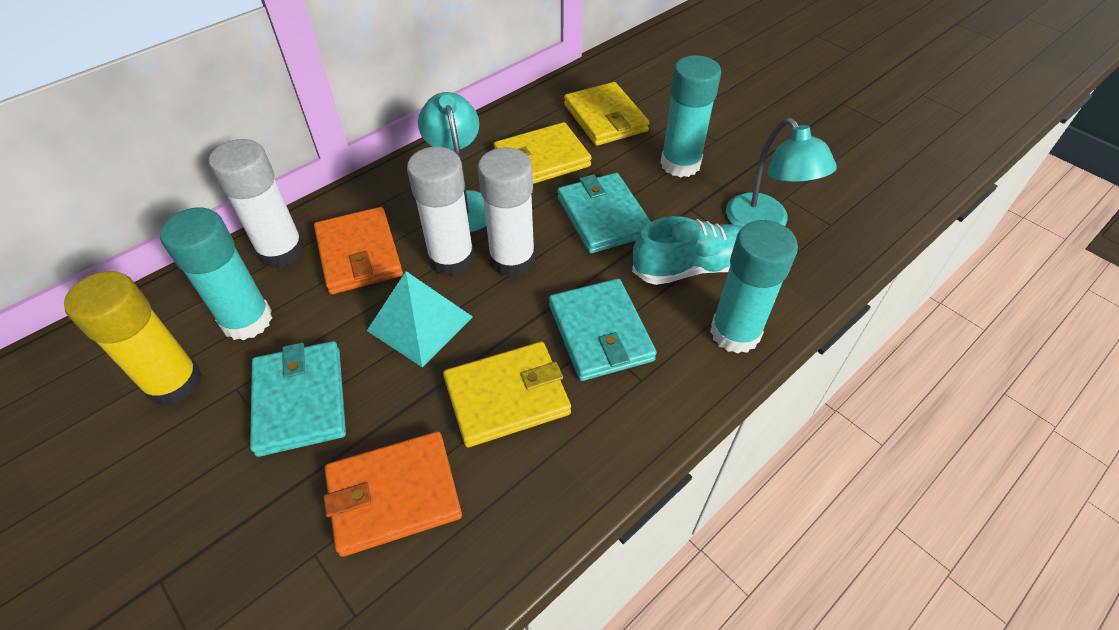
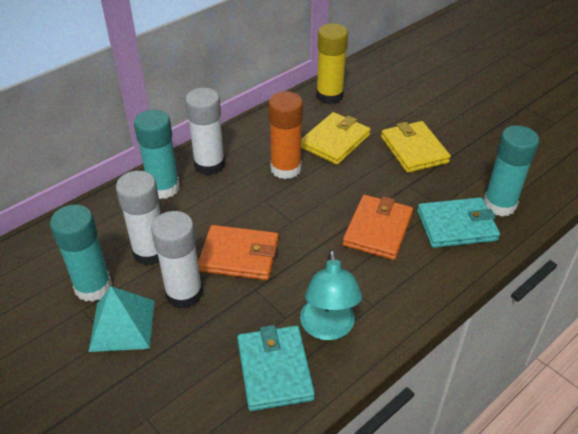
orange glue stick: none = 0 -> [268,91,303,179] = 1
turquoise lamp: [418,92,486,233] [726,118,837,227] = 2 -> [300,250,362,340] = 1
turquoise shoe: [632,216,742,285] = 1 -> none = 0
turquoise wallet: [250,341,346,457] [549,278,657,381] [557,173,651,253] = 3 -> [237,325,315,411] [417,197,500,248] = 2
yellow wallet: [443,342,571,447] [494,122,592,184] [564,82,650,146] = 3 -> [301,112,371,165] [381,121,451,173] = 2

